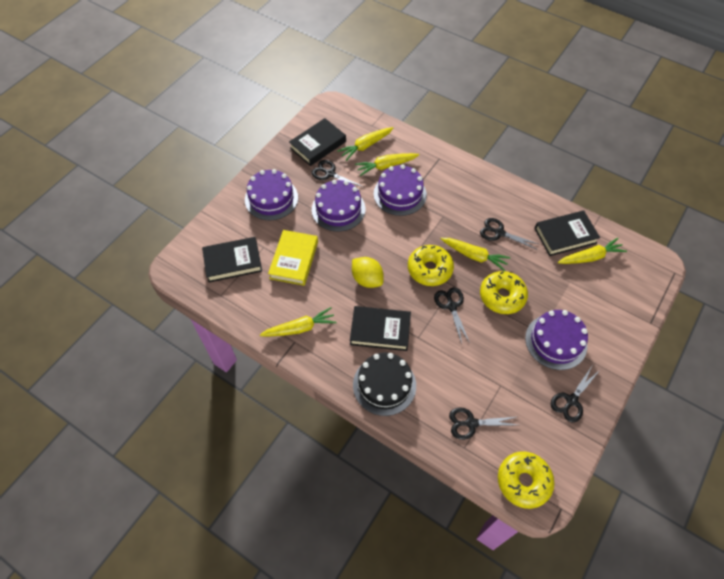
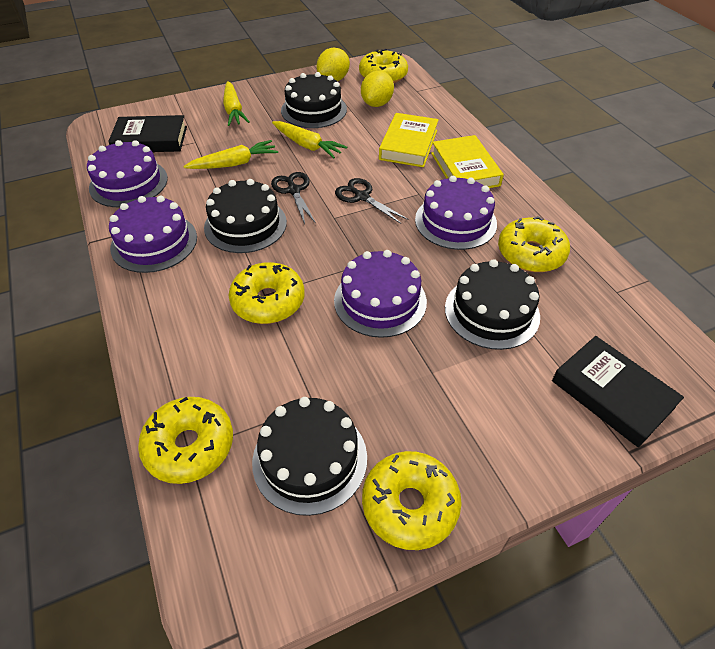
black book: [202,237,262,282] [289,118,346,166] [350,306,411,351] [534,210,600,256] = 4 -> [108,115,187,152] [552,336,684,447] = 2
black cake: [353,353,416,416] = 1 -> [204,179,287,253] [252,397,367,516] [281,72,347,128] [445,259,540,350] = 4
black scissors: [311,160,364,191] [434,288,470,343] [449,407,517,440] [480,218,538,249] [551,366,600,422] = 5 -> [271,172,316,224] [335,178,409,224] = 2
yellow book: [268,230,318,286] = 1 -> [379,113,439,167] [431,135,504,188] = 2
yellow carrot: [260,307,337,337] [337,127,393,161] [355,153,419,176] [441,238,511,271] [558,238,627,264] = 5 -> [183,140,278,169] [223,81,250,126] [272,121,347,158] = 3
yellow donut: [408,245,454,286] [480,271,528,314] [498,451,554,509] = 3 -> [138,397,233,484] [229,262,305,324] [359,49,408,83] [362,451,462,550] [498,216,570,272] = 5
yellow lemon: [352,257,384,288] = 1 -> [317,48,350,81] [361,71,394,107] = 2

